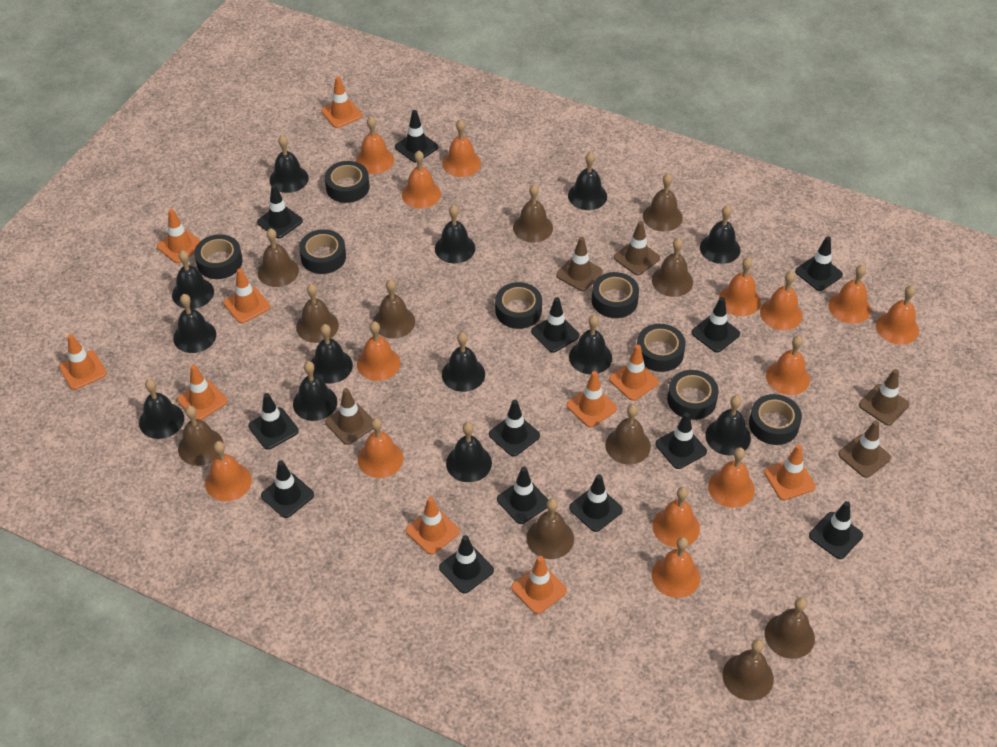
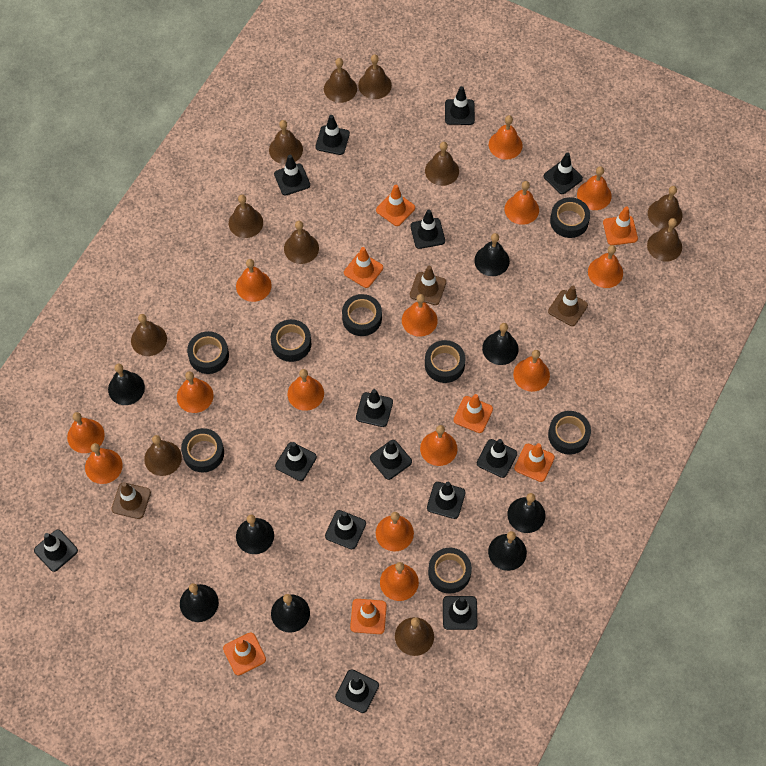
black bell: [139,379,184,439] [172,250,214,309] [173,294,216,353] [269,135,309,193] [293,361,337,421] [311,324,353,384] [435,205,475,263] [442,332,485,392] [446,422,492,482] [568,152,607,210] [569,315,612,374] [700,205,741,264] [705,395,751,456] = 13 -> [108,364,145,405] [180,583,219,622] [236,515,274,554] [271,594,310,632] [474,233,510,276] [482,323,519,365] [488,531,527,571] [507,493,545,533] = 8
black traffic cone: [248,393,299,450] [257,185,303,238] [261,460,314,518] [395,110,438,162] [439,535,494,593] [489,400,540,457] [497,467,548,524] [531,297,580,353] [569,474,623,532] [655,412,707,469] [691,297,740,352] [795,236,843,291] [809,501,863,559] = 13 -> [34,529,78,572] [274,155,310,196] [275,442,317,481] [315,115,350,155] [325,510,366,549] [335,669,379,713] [356,389,393,427] [370,440,412,480] [410,209,445,249] [427,482,465,519] [443,596,478,630] [445,86,475,125] [477,439,517,478] [544,152,583,194] = 14
brown traffic cone: [325,388,373,445] [556,237,603,291] [614,221,660,275] [838,421,891,478] [859,369,910,426] = 5 -> [111,482,151,519] [410,266,446,305] [548,286,588,326] = 3
orange traffic cone: [59,334,107,390] [157,209,200,263] [177,365,228,420] [223,268,270,323] [321,76,363,128] [406,497,460,555] [511,556,567,614] [567,371,617,428] [609,345,659,401] [764,444,816,500] = 10 -> [223,632,266,675] [344,247,383,288] [350,599,387,634] [376,185,415,226] [454,394,493,433] [514,443,555,482] [603,206,638,245] = 7

